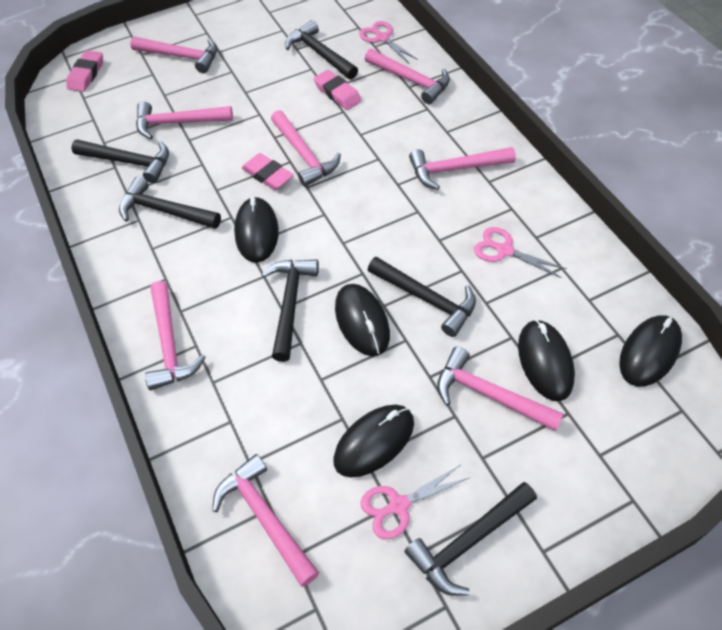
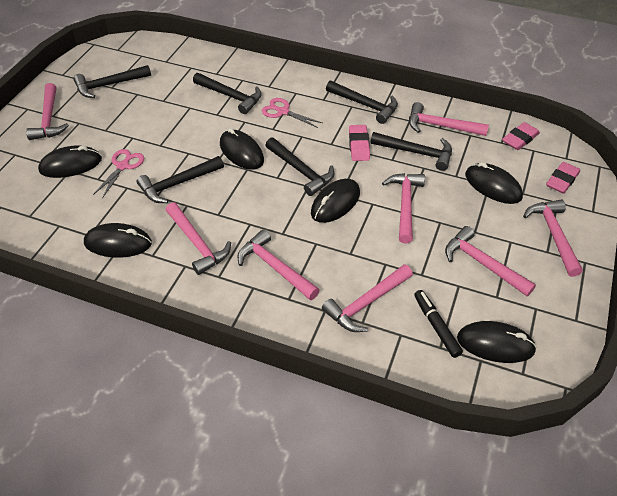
black marker: none = 0 -> [414,290,463,358] = 1
black mouse: [234,197,279,263] [333,405,414,477] [335,284,390,356] [518,319,575,401] [619,315,682,387] = 5 -> [38,145,102,178] [84,223,152,258] [220,128,264,170] [311,179,360,223] [457,321,537,363] [465,162,523,204] = 6
pink scissors: [359,21,418,63] [361,465,469,539] [474,227,567,278] = 3 -> [93,149,144,198] [262,98,322,128] = 2

